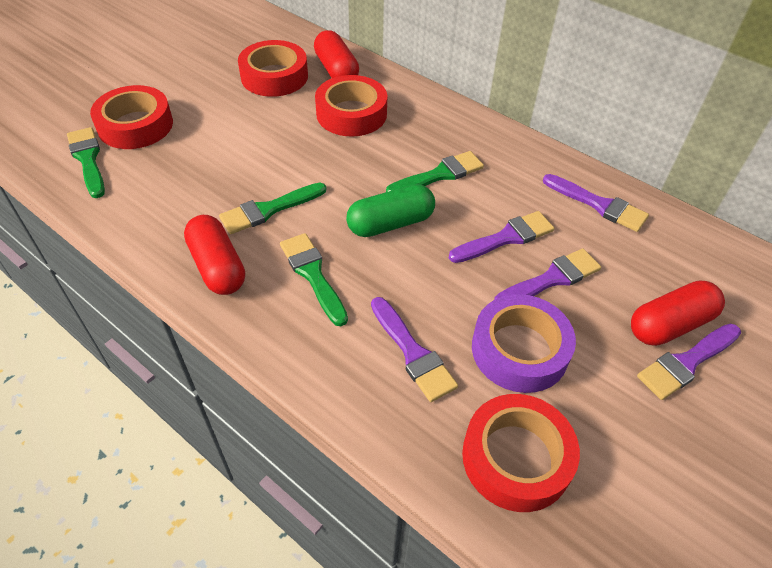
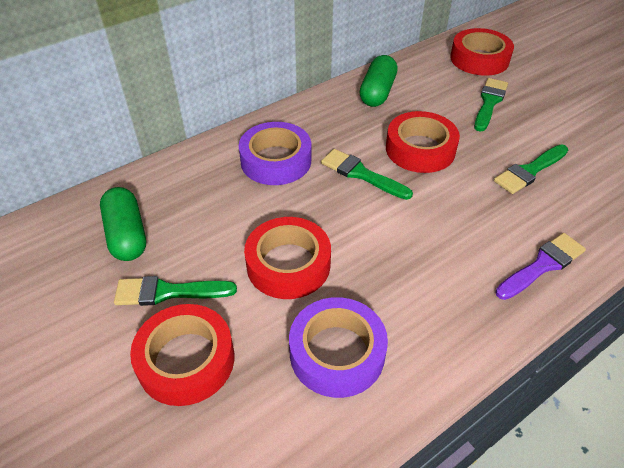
green capsule: [346,184,435,237] = 1 -> [100,187,146,261] [360,55,398,107] = 2
purple brush: [371,297,458,402] [449,211,554,263] [494,249,601,300] [543,174,649,232] [637,324,741,400] = 5 -> [495,233,586,300] = 1
purple tape: [472,294,576,393] = 1 -> [239,122,311,185] [289,297,388,398] = 2
red capsule: [184,215,245,295] [314,30,359,78] [631,280,725,346] = 3 -> none = 0

